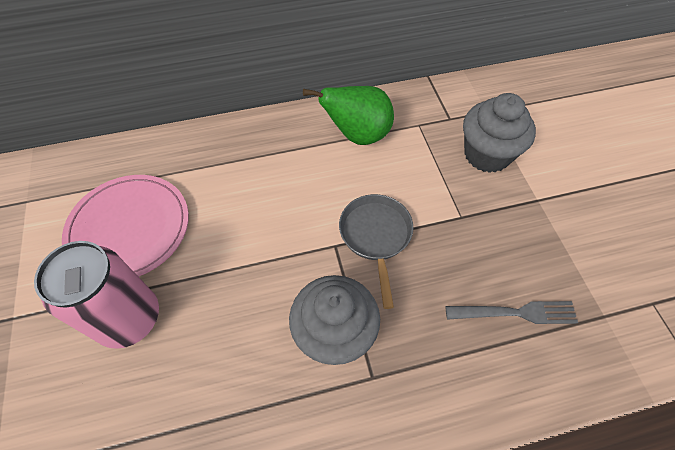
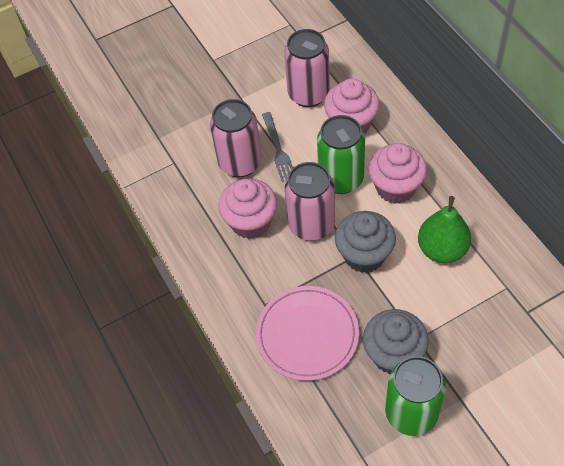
green can: none = 0 -> [317,115,365,194] [385,356,446,436] = 2
grey pan: [339,194,414,309] = 1 -> none = 0
pink can: [34,241,159,349] = 1 -> [210,99,262,177] [284,29,330,107] [285,162,335,241] = 3
pink cupcake: none = 0 -> [218,179,277,239] [324,78,379,133] [368,143,427,204] = 3

